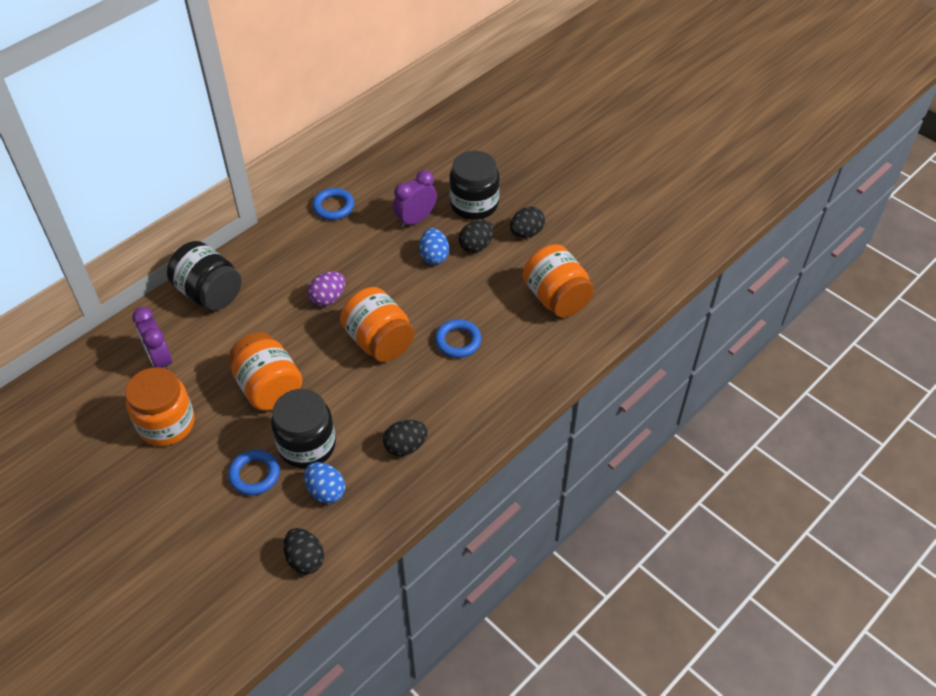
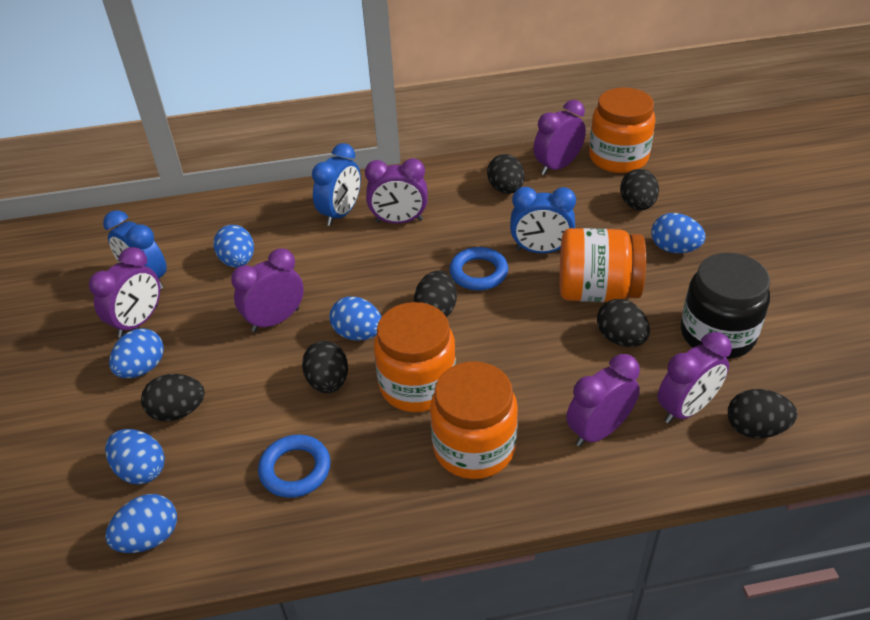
black egg: [283,528,324,574] [383,420,428,456] [459,220,494,253] [510,206,545,238] = 4 -> [141,374,205,421] [302,341,348,393] [414,270,457,317] [487,154,525,194] [597,299,650,347] [620,169,659,210] [728,389,797,438] = 7
black jar: [167,241,242,310] [271,389,336,469] [449,151,500,220] = 3 -> [681,253,770,359] = 1
blue clock: none = 0 -> [103,210,167,289] [312,143,361,226] [510,187,576,253] = 3
blue egg: [304,462,345,504] [419,228,449,265] = 2 -> [105,429,165,485] [105,494,177,553] [109,328,164,378] [213,225,254,267] [329,296,381,340] [651,213,706,253] = 6
blue ring: [228,450,280,495] [312,188,354,220] [435,319,482,358] = 3 -> [258,435,331,498] [449,247,508,290] = 2
purple clock: [132,307,172,370] [393,170,437,229] = 2 -> [89,247,160,338] [231,248,304,332] [365,158,428,224] [534,100,586,175] [566,354,640,447] [657,332,732,424] = 6
purple egg: [308,272,345,306] = 1 -> none = 0

